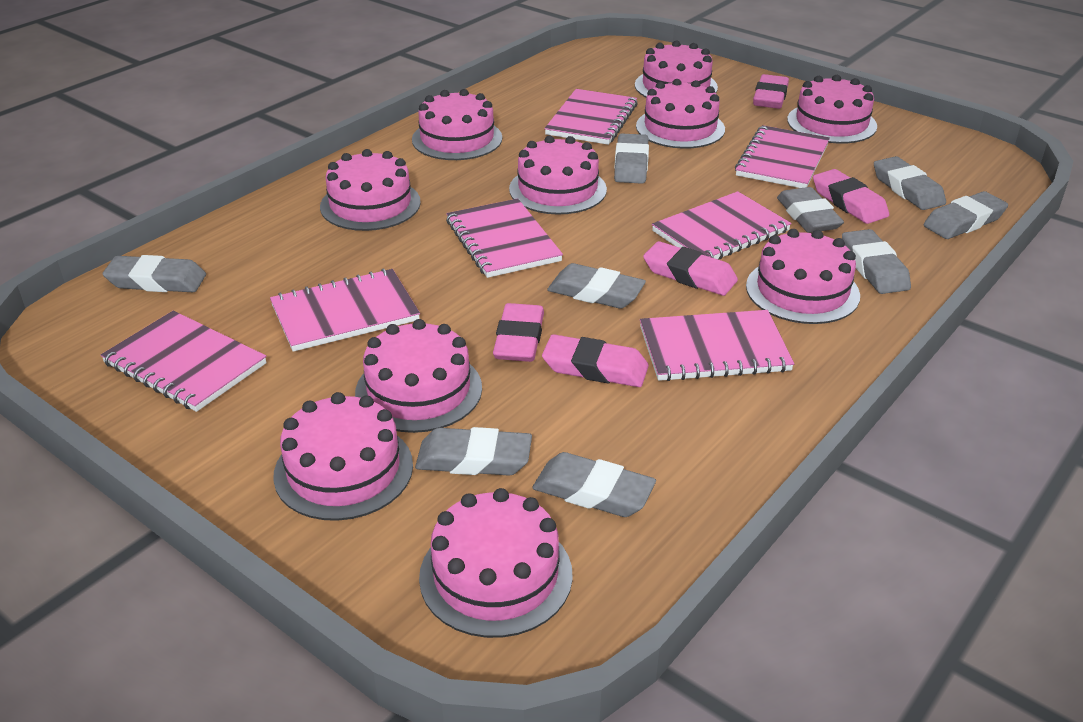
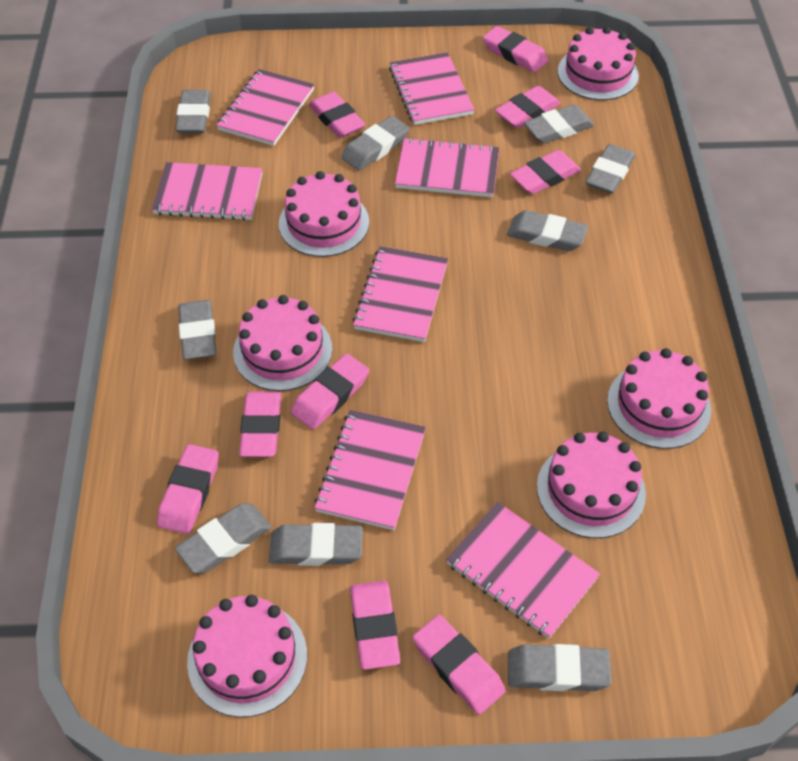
pink cake: [273,392,413,521] [320,149,421,231] [355,319,482,433] [412,89,502,160] [419,488,573,638] [509,136,607,215] [635,41,718,97] [636,79,725,149] [746,229,860,324] [787,75,877,144] = 10 -> [187,595,307,717] [233,295,332,391] [279,171,369,257] [537,431,646,538] [558,27,639,100] [607,348,711,449] = 6
pink eraser: [493,303,544,362] [542,334,649,387] [643,241,738,296] [753,74,789,109] [813,169,889,224] = 5 -> [157,444,219,534] [239,392,281,457] [291,354,369,430] [309,92,365,138] [350,581,400,670] [413,615,506,715] [483,26,549,73] [495,86,561,128] [510,150,581,194] = 9

